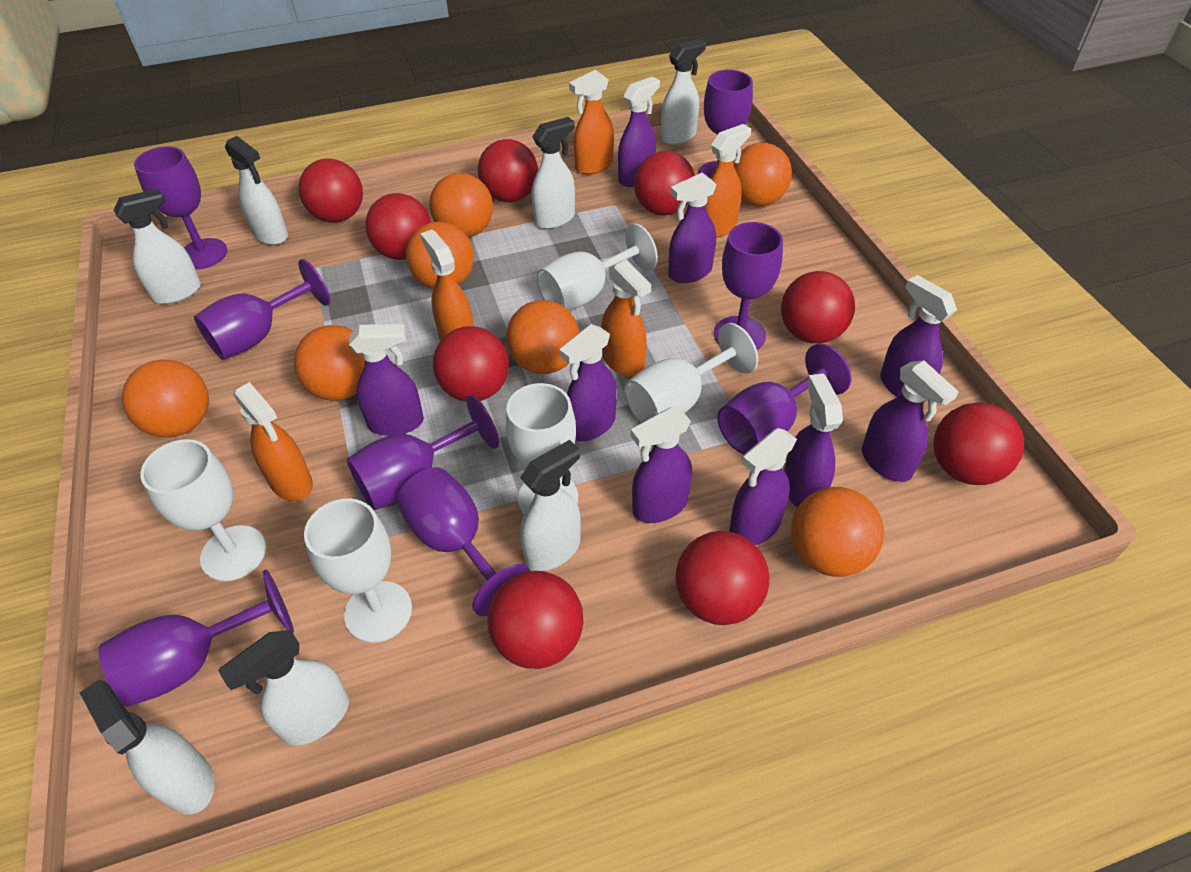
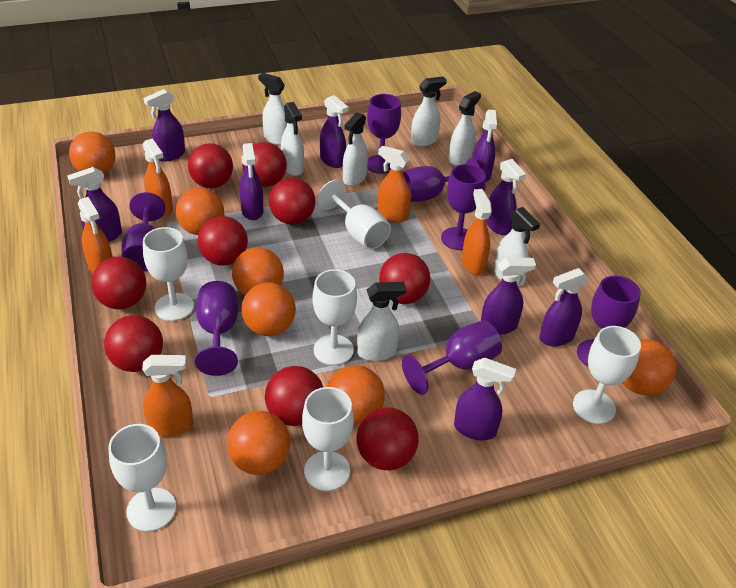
purple goblet: [98,569,294,707] [134,146,227,269] [194,259,331,360] [347,395,499,510] [397,467,531,616] [698,70,753,178] [714,222,783,350] [717,344,851,454] = 8 -> [121,192,166,272] [195,281,238,376] [367,94,401,174] [402,320,502,395] [403,158,480,202] [441,164,486,250] [577,275,641,366] = 7
white goblet: [140,439,266,581] [304,499,412,643] [506,383,578,514] [537,223,658,311] [624,323,758,423] = 5 -> [108,424,176,532] [143,227,194,321] [302,387,354,491] [312,269,357,365] [317,180,391,249] [573,326,641,424] = 6

